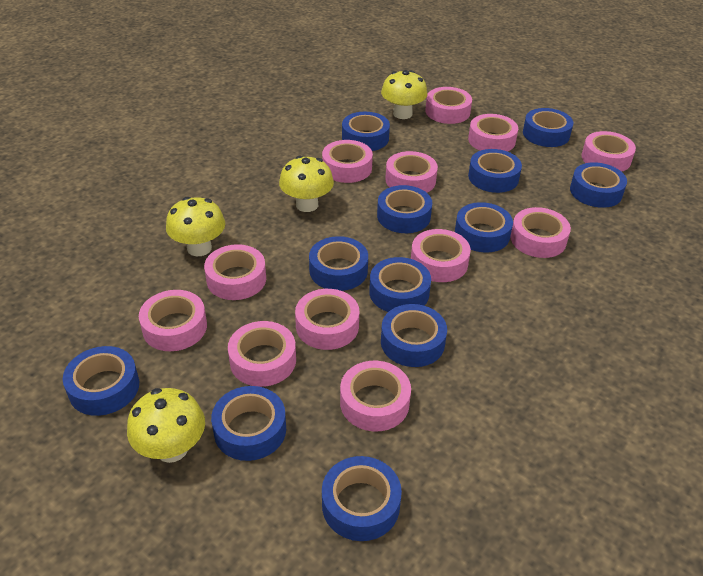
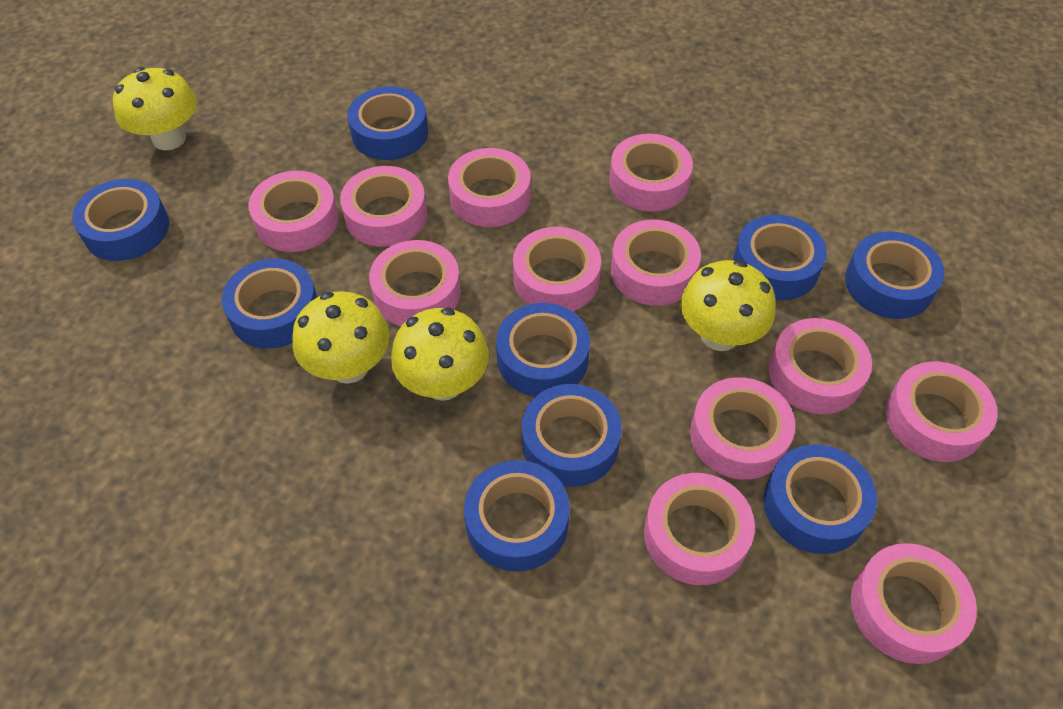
blue tape: [63,346,139,416] [211,386,286,461] [309,236,368,291] [322,456,402,541] [342,112,390,151] [369,257,431,312] [377,185,432,233] [381,304,447,367] [455,202,513,253] [468,149,522,193] [523,108,573,147] [570,162,627,208] = 12 -> [72,179,169,261] [222,259,317,349] [347,87,428,160] [464,460,570,571] [496,303,590,397] [522,384,622,487] [733,215,827,300] [763,445,877,554] [845,232,945,319] = 9

